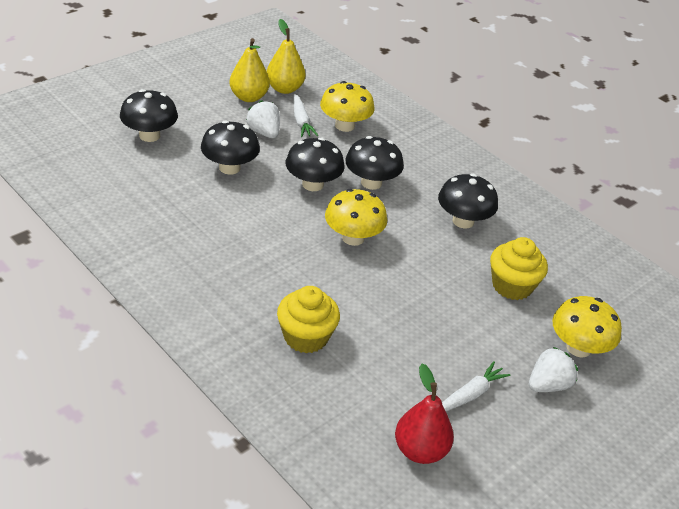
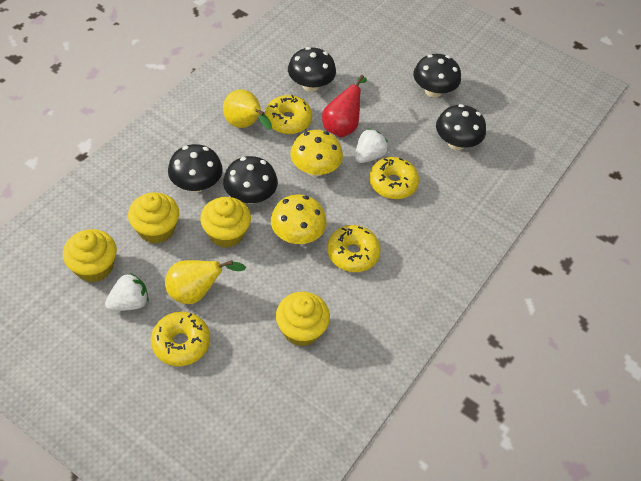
white carrot: [293,94,318,137] [442,361,510,411] = 2 -> none = 0
yellow cupcake: [277,286,340,354] [490,237,548,300] = 2 -> [63,229,117,282] [128,193,179,244] [200,197,251,248] [276,292,330,346] = 4
yellow donut: none = 0 -> [151,312,210,366] [265,95,312,134] [327,225,381,272] [369,157,419,199] = 4
yellow mushroom: [320,81,374,132] [325,189,387,246] [553,296,622,357] = 3 -> [271,195,327,244] [291,130,343,177] = 2

